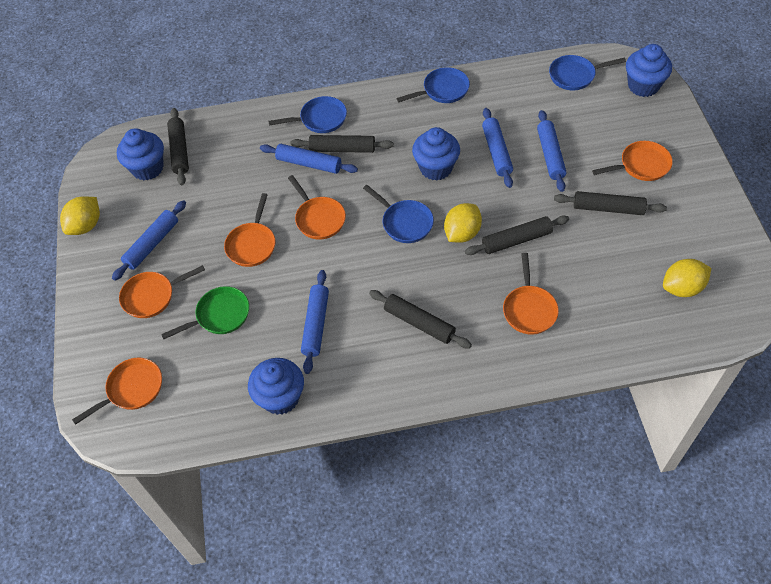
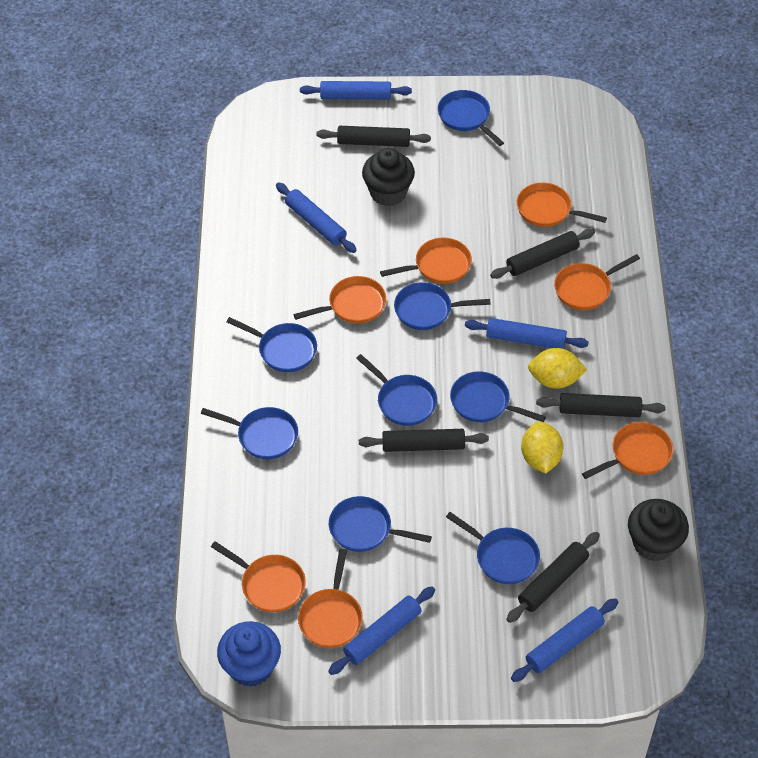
black cupcake: none = 0 -> [362,148,415,206] [628,499,689,562] = 2
blue cupcake: [117,128,164,181] [248,358,304,415] [412,127,460,181] [626,44,672,97] = 4 -> [217,621,281,687] = 1
blue pan: [268,96,347,133] [363,185,434,243] [396,67,470,103] [549,55,626,90] = 4 -> [201,407,298,459] [226,317,317,372] [329,496,432,552] [356,354,437,426] [394,282,491,330] [438,90,504,146] [446,512,540,584] [450,371,546,422] = 8
green pan: [161,286,249,339] = 1 -> none = 0
orange pan: [72,358,162,425] [119,265,205,318] [224,193,275,267] [288,175,346,239] [503,253,559,335] [592,141,673,181] = 6 -> [211,541,306,612] [293,276,386,324] [298,549,363,648] [380,238,472,284] [517,183,607,227] [554,254,640,310] [582,422,673,479] = 7
yellow lemon: [60,196,100,235] [444,203,482,243] [663,259,711,297] = 3 -> [521,421,563,474] [528,348,587,389] = 2

